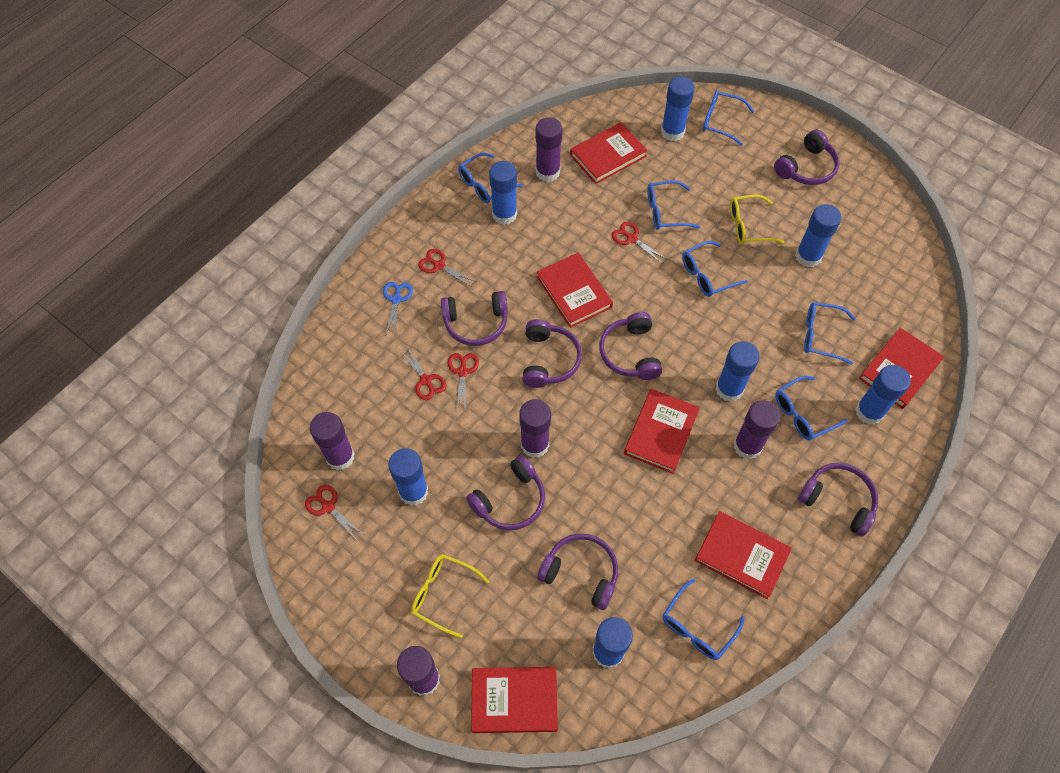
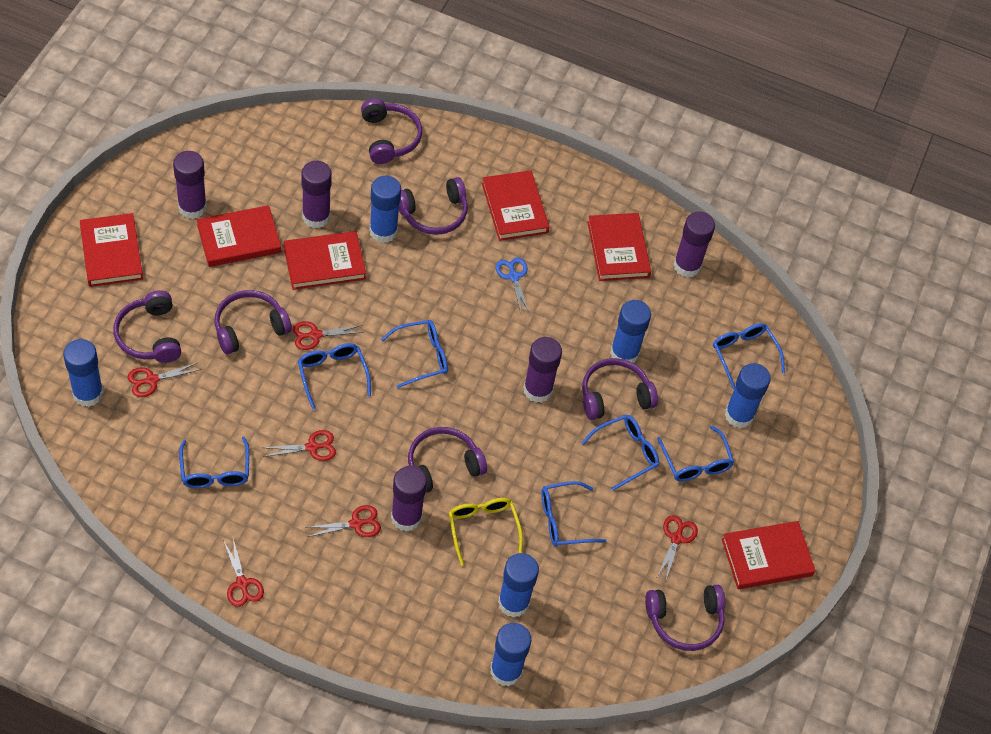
blue glue stick: [388,448,428,506] [489,161,517,225] [592,617,633,668] [661,76,695,141] [716,341,760,402] [795,204,842,267] [855,365,911,425] = 7 -> [63,339,104,407] [369,176,401,243] [490,623,531,686] [498,553,539,618] [610,300,651,363] [725,363,771,428] = 6
red scissors: [305,485,363,539] [400,346,447,400] [418,249,477,287] [448,353,479,412] [612,222,667,263] = 5 -> [128,362,201,397] [223,538,264,607] [263,430,336,461] [293,321,364,350] [305,505,381,537] [657,515,698,579] = 6
yellow glasses: [411,554,489,638] [730,195,784,244] = 2 -> [448,498,523,566] = 1

